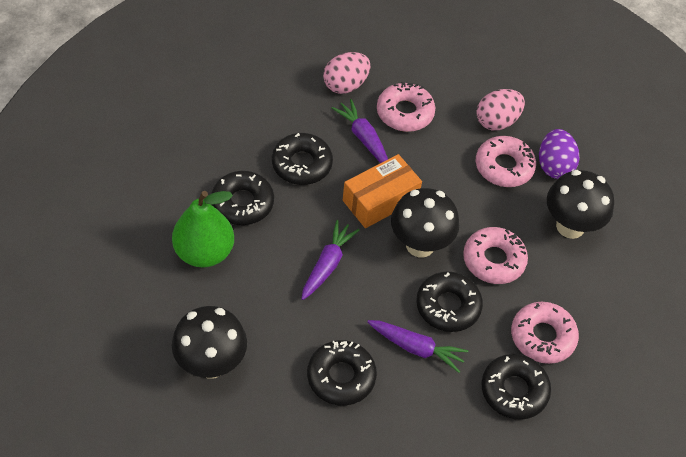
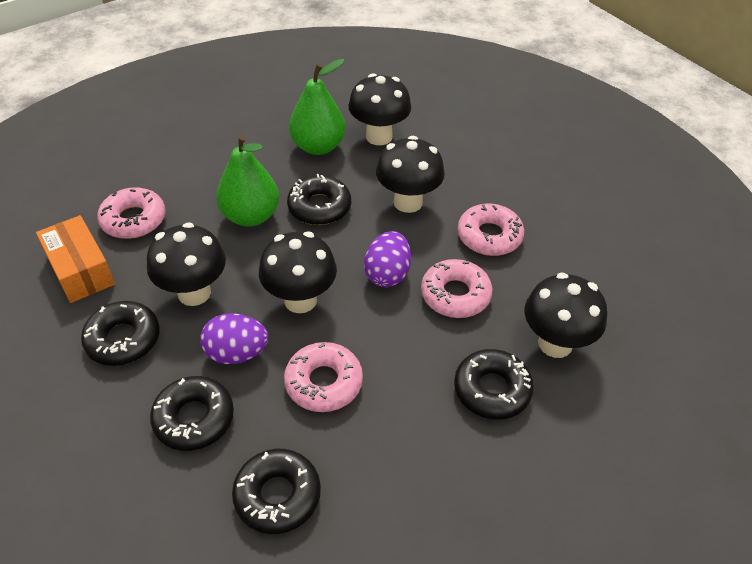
black mushroom: [172,306,247,379] [391,188,459,257] [547,170,614,239] = 3 -> [147,222,226,306] [259,231,337,313] [348,73,411,145] [376,136,445,213] [525,273,607,358] = 5
green pear: [172,191,234,268] = 1 -> [216,135,279,227] [289,59,346,155] = 2
pink egg: [323,52,370,94] [476,89,525,131] = 2 -> none = 0
purple carrot: [301,220,359,300] [332,99,388,163] [367,320,469,373] = 3 -> none = 0
purple egg: [539,129,579,179] = 1 -> [200,313,268,364] [364,231,411,287] = 2

